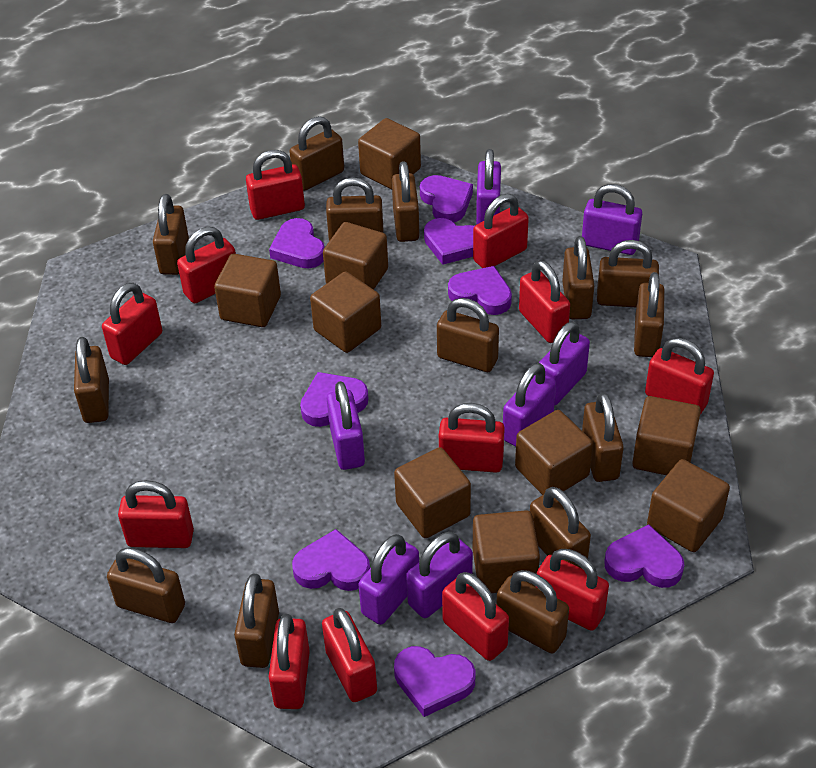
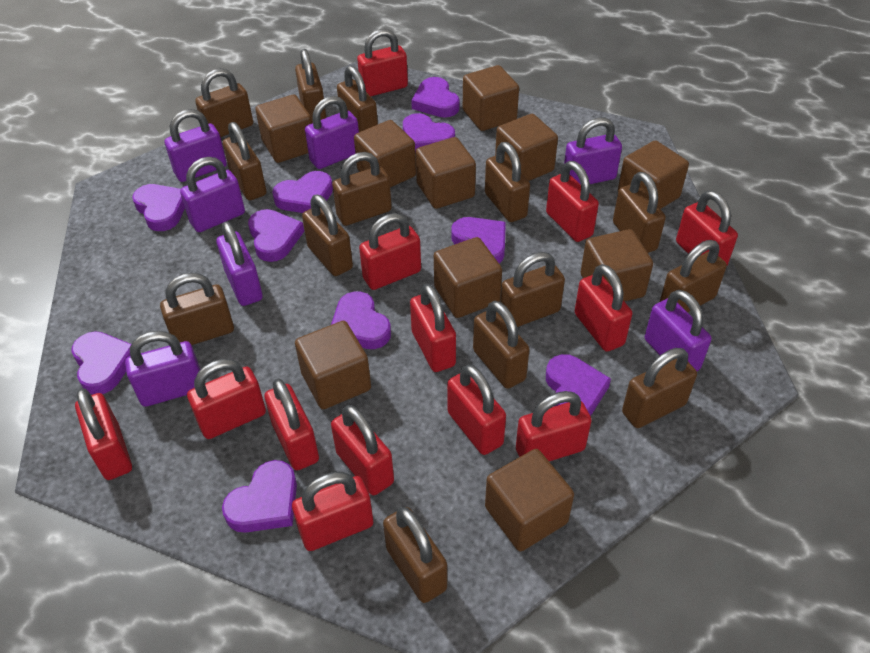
brown cube: [214,254,281,327] [310,271,381,353] [323,222,388,290] [358,118,421,190] [394,447,471,538] [473,510,540,593] [515,410,593,495] [632,396,701,475] [647,459,730,552] = 9 -> [255,95,312,163] [295,321,371,409] [354,120,416,187] [415,137,476,209] [434,237,502,318] [463,65,519,131] [485,449,574,551] [495,114,558,181] [581,229,653,302] [618,140,689,209] = 10
purple heart: [269,218,325,269] [292,529,370,591] [300,372,369,427] [394,646,476,717] [420,175,473,222] [424,218,474,265] [448,266,512,315] [604,525,684,588] = 8 -> [71,331,131,394] [132,184,185,231] [222,460,297,533] [248,209,304,262] [272,171,333,213] [331,291,391,349] [403,113,455,153] [411,77,460,117] [451,217,506,263] [546,354,611,416] = 10
red padlock: [102,282,162,365] [118,480,194,548] [177,227,236,303] [246,150,305,220] [269,614,310,709] [322,608,377,702] [439,403,505,473] [442,572,509,661] [473,194,529,268] [519,260,570,343] [537,549,609,631] [645,338,714,415] = 12 -> [75,388,132,480] [187,359,266,439] [264,378,319,470] [292,472,373,551] [331,405,394,495] [357,29,408,96] [359,213,421,290] [410,284,456,372] [447,364,506,455] [516,391,592,461] [546,161,599,242] [575,264,632,352] [676,190,738,266] = 13

